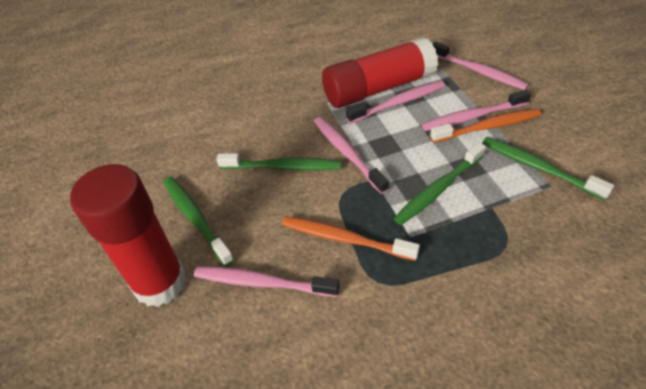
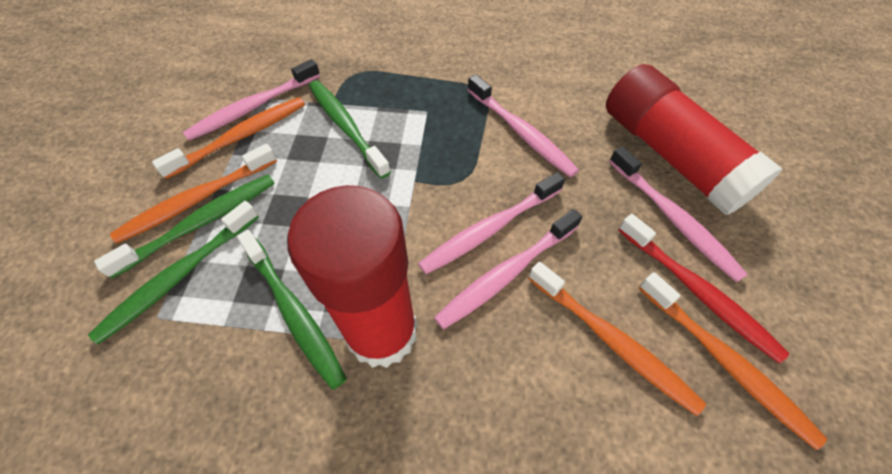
orange toothbrush: [282,216,420,261] [430,108,541,143] = 2 -> [110,144,277,244] [152,97,305,179] [528,262,706,416] [639,272,827,450] = 4
red toothbrush: none = 0 -> [618,214,790,364] = 1

